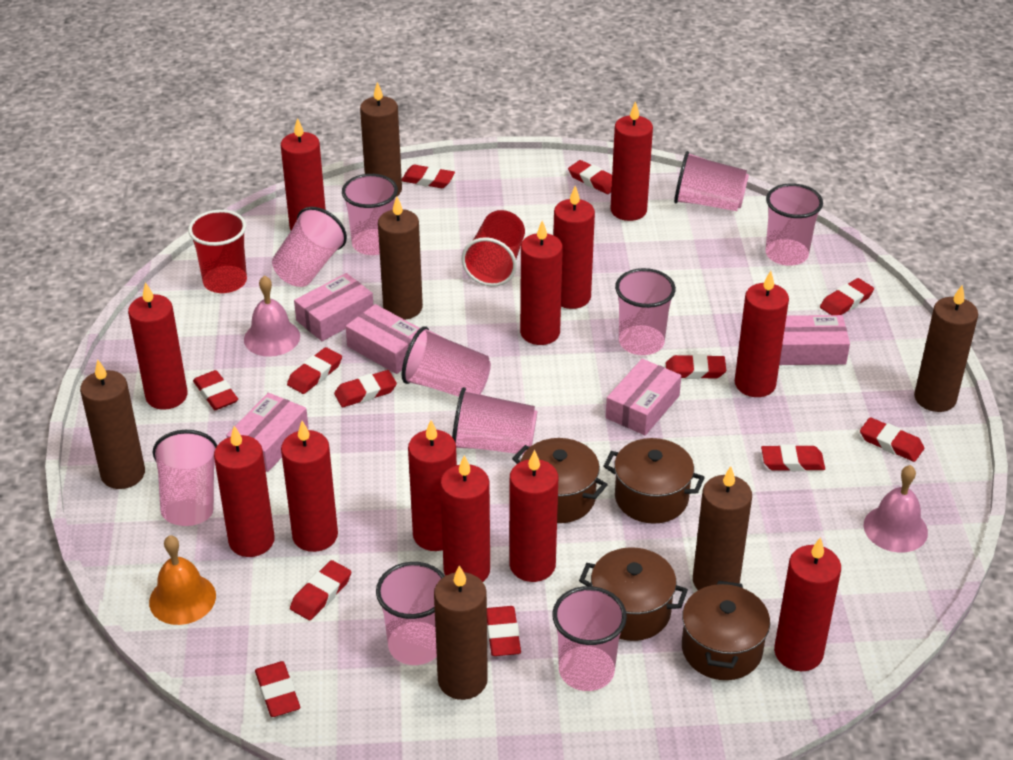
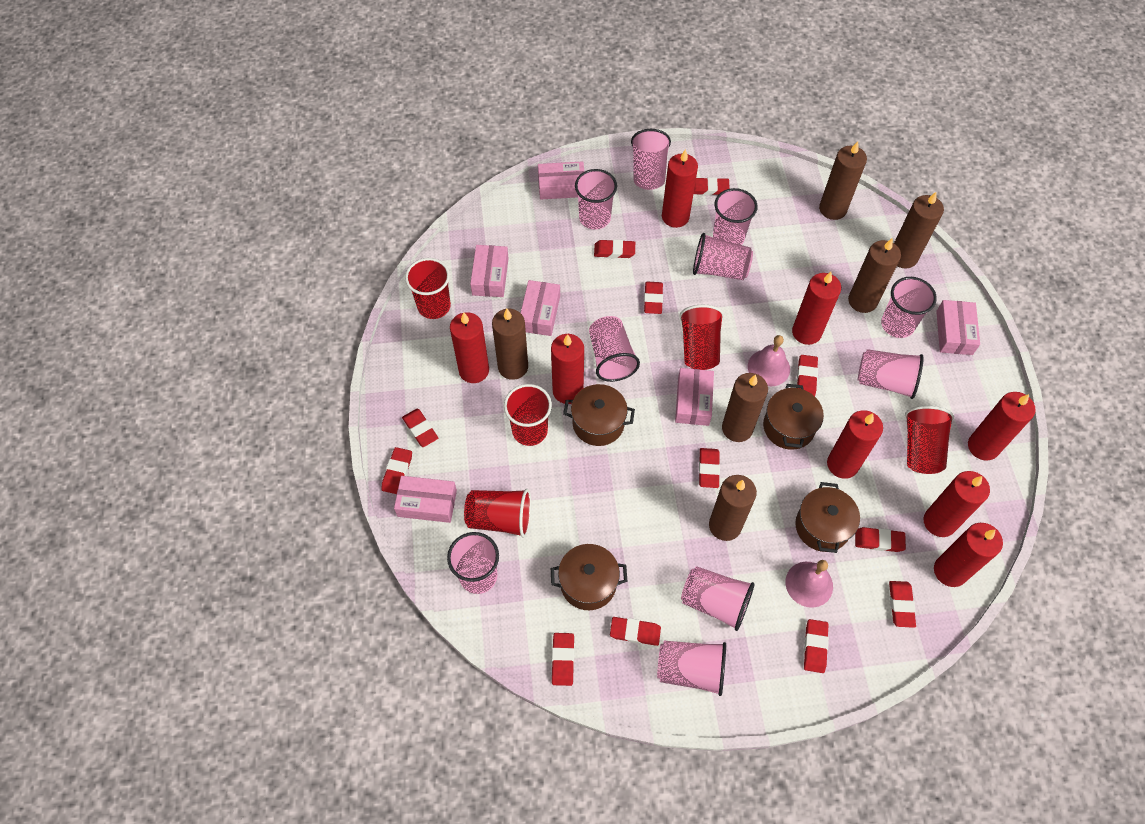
orange bell: [149,535,216,625] = 1 -> none = 0
pink box: [226,393,309,472] [294,273,373,341] [346,304,420,374] [606,359,681,435] [779,315,850,365] = 5 -> [394,476,457,523] [470,245,509,297] [521,280,560,336] [538,161,585,199] [675,368,714,426] [936,300,980,355] = 6
red candle: [128,282,188,410] [214,426,275,557] [281,118,326,230] [281,421,338,552] [408,420,457,551] [440,455,490,582] [509,450,558,582] [520,220,563,345] [553,186,595,309] [610,101,653,221] [735,271,789,397] [774,537,841,671] = 12 -> [450,312,489,383] [551,334,584,404] [662,149,698,228] [792,272,841,345] [827,410,883,479] [924,471,990,537] [934,523,1003,587] [968,392,1036,461] = 8
red cup: [188,210,247,293] [462,210,525,287] = 2 -> [405,258,451,319] [464,489,531,538] [504,384,552,446] [679,305,724,370] [905,406,954,474] = 5

